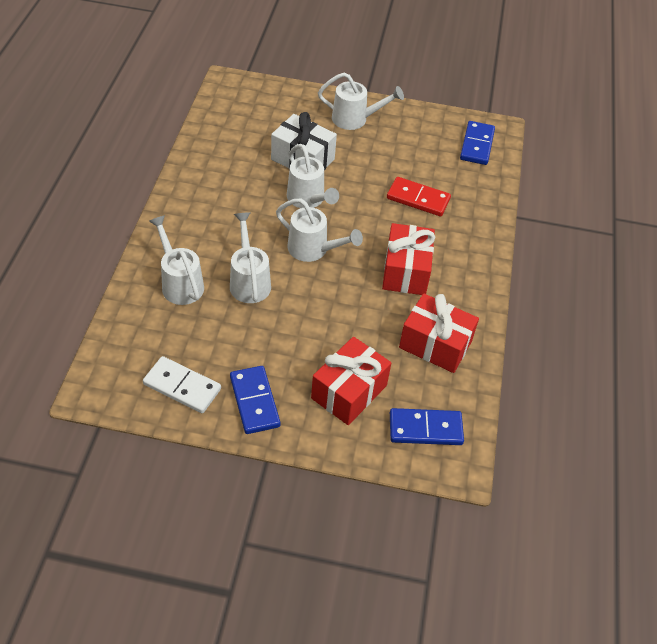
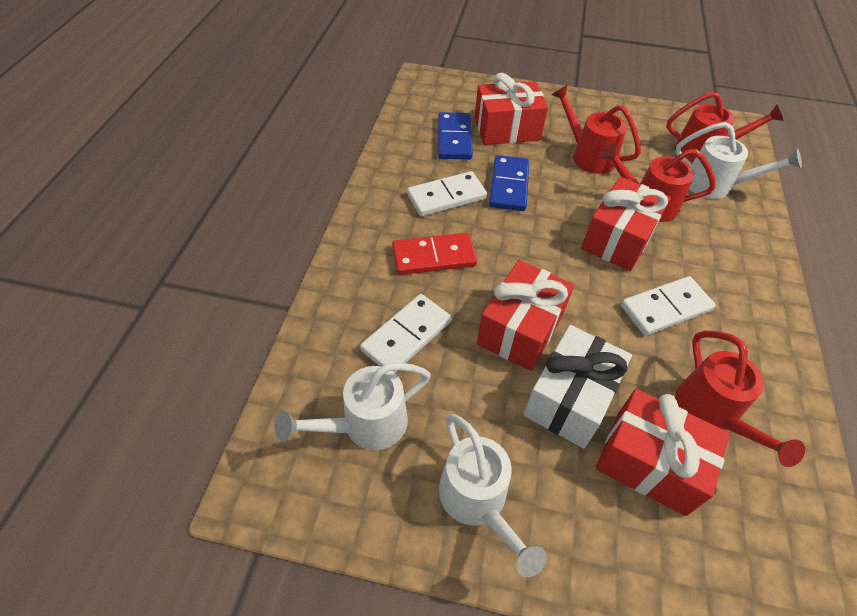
blue domino: [230,366,281,434] [390,408,464,445] [460,121,495,165] = 3 -> [438,112,473,160] [489,155,529,211] = 2
red gift: [311,337,391,425] [382,223,435,295] [399,293,479,373] = 3 -> [474,73,548,145] [477,260,574,371] [581,177,671,271] [596,389,730,516] = 4
red watering can: none = 0 -> [551,84,641,174] [600,143,716,222] [666,91,784,163] [675,330,805,467] = 4
white domino: [143,356,221,413] = 1 -> [360,294,452,373] [407,171,487,216] [621,276,716,336] = 3
white watering can: [149,215,204,305] [230,212,271,303] [276,199,363,262] [287,144,339,208] [318,73,404,130] = 5 -> [274,362,431,450] [439,414,547,577] [675,122,802,199] = 3

